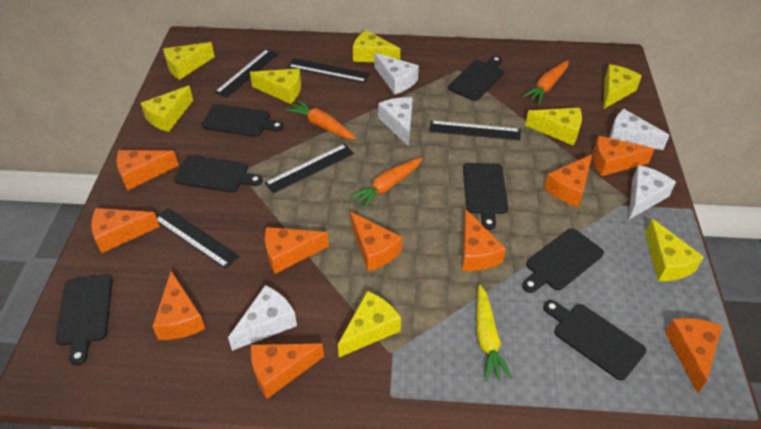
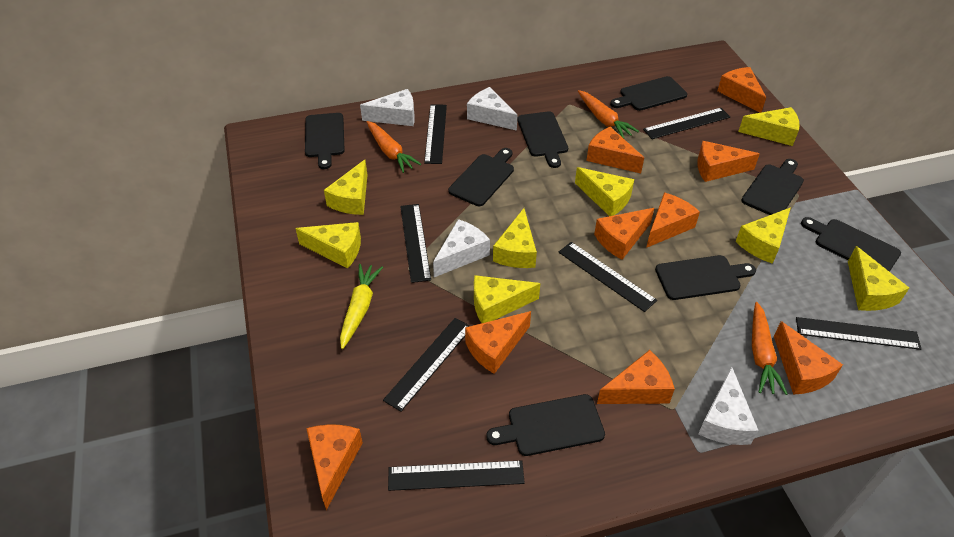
black cutting board: [56,274,113,365] [174,155,263,193] [202,104,284,137] [448,56,504,101] [463,163,508,230] [522,228,604,293] [543,300,646,381] = 7 -> [305,113,345,169] [448,148,514,206] [487,394,605,456] [518,111,568,168] [610,76,687,111] [655,255,756,300] [741,159,804,215] [801,217,901,272] = 8
black ruler: [156,208,239,269] [215,49,278,98] [264,144,354,194] [288,58,370,83] [429,120,521,141] = 5 -> [383,318,470,412] [388,460,525,491] [400,204,431,283] [424,104,447,164] [558,242,657,312] [643,108,730,139] [796,317,922,350] = 7
orange cheese: [91,208,160,253] [116,150,179,190] [152,271,205,340] [251,343,324,399] [265,227,329,274] [350,212,402,271] [462,210,506,271] [544,154,592,207] [593,136,654,176] [665,318,722,393] = 10 -> [306,425,363,510] [465,311,531,374] [587,127,644,174] [594,208,654,260] [597,350,675,404] [646,192,700,248] [697,141,760,182] [717,67,766,113] [774,321,843,395] = 9
white cheese: [228,285,297,351] [374,53,419,95] [378,97,413,146] [609,109,670,150] [629,165,676,219] = 5 -> [360,89,415,126] [433,219,490,277] [467,87,517,131] [698,367,759,445] = 4

